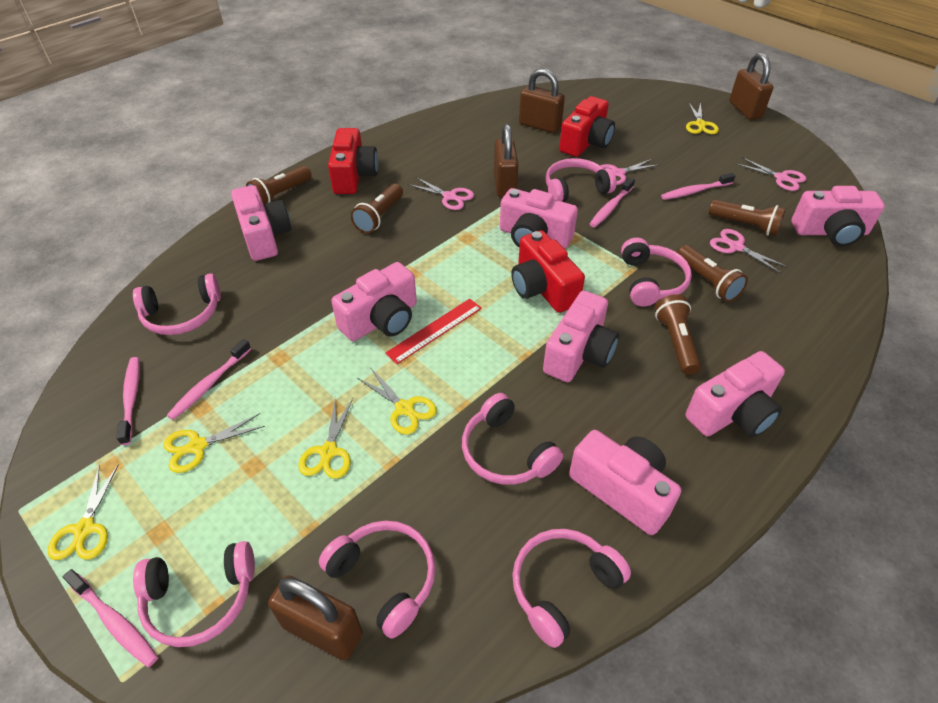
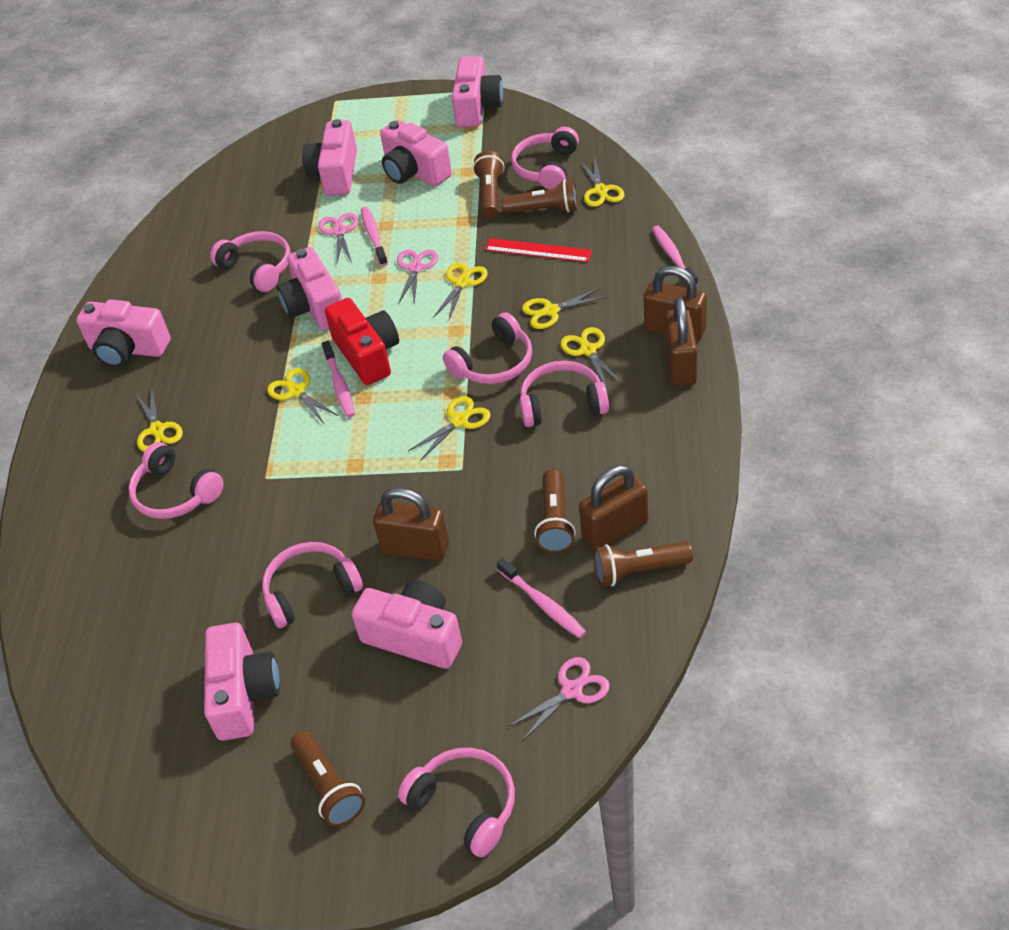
pink scissors: [408,177,474,210] [600,159,660,185] [710,229,788,274] [737,157,806,191] = 4 -> [318,213,358,265] [397,250,438,304] [509,657,610,741] = 3
pink toothbrush: [63,569,158,667] [116,357,140,445] [167,339,251,420] [590,178,635,227] [661,173,735,200] = 5 -> [322,341,355,417] [361,207,388,266] [497,558,586,638] [652,225,698,286] = 4
red camera: [328,128,378,194] [511,230,585,313] [559,96,615,157] = 3 -> [325,298,399,385] = 1
yellow scissors: [48,464,119,560] [163,413,265,473] [298,397,353,479] [357,367,437,435] [686,102,719,134] = 5 -> [136,388,183,452] [267,368,339,425] [408,396,491,461] [433,263,488,320] [522,287,608,329] [560,327,623,389] [580,156,624,207] = 7

